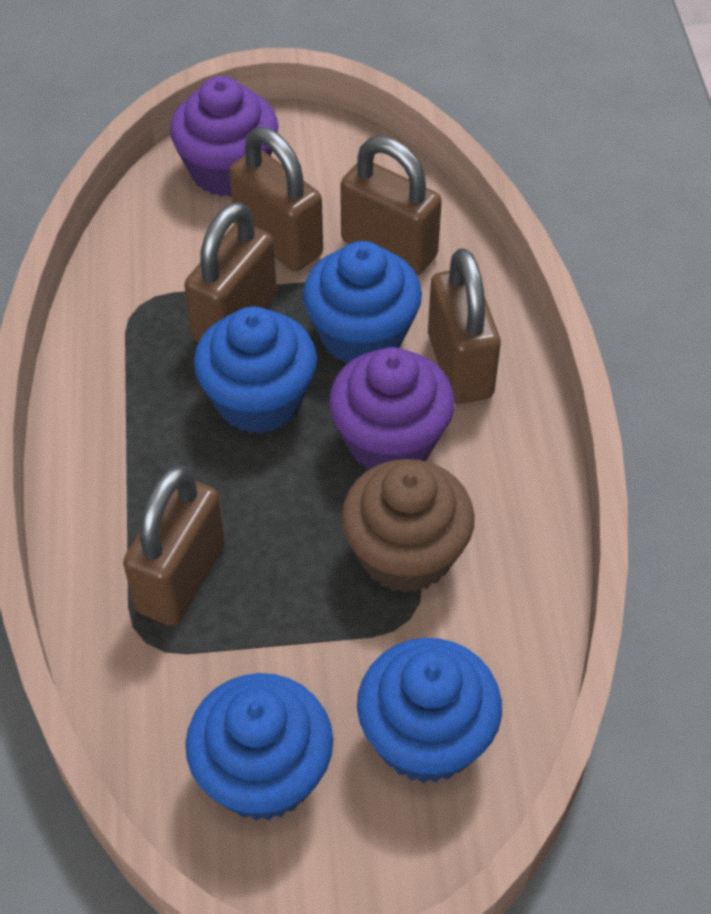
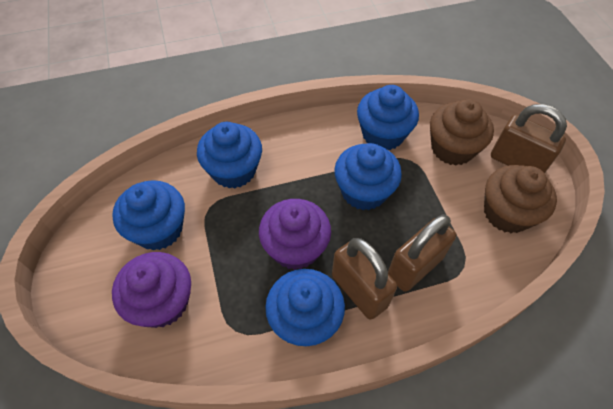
blue cupcake: [185,673,333,821] [194,307,317,434] [303,241,422,364] [357,638,502,783] = 4 -> [112,180,185,251] [197,122,262,188] [265,269,345,346] [334,143,402,210] [357,85,419,150] = 5
brown cupcake: [341,459,475,593] = 1 -> [430,99,494,165] [484,165,557,233] = 2
brown padlock: [123,465,225,626] [184,202,277,343] [229,127,323,271] [340,136,442,275] [428,248,501,404] = 5 -> [332,238,397,320] [388,214,456,292] [491,104,567,173] = 3

